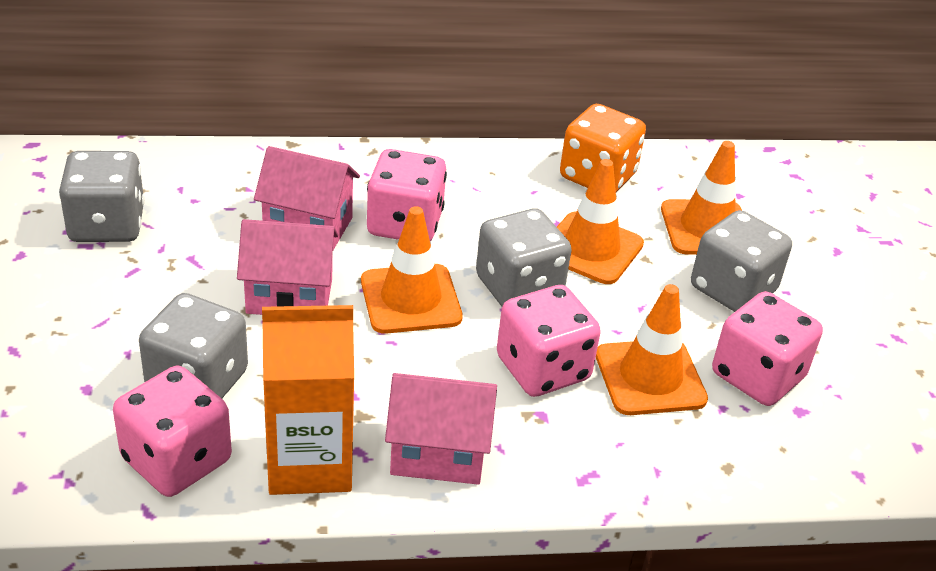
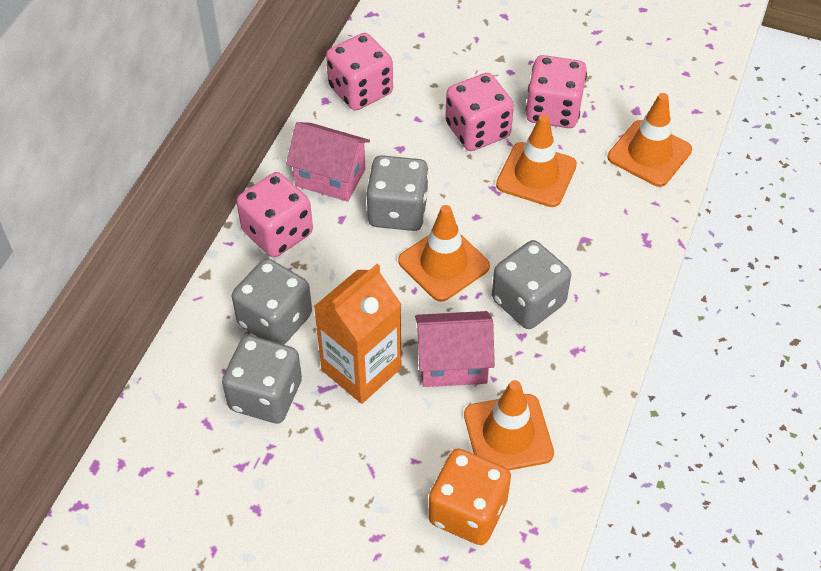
pink house: [237,219,338,315] [254,146,360,250] [385,373,497,485] = 3 -> [286,122,370,202] [415,311,495,387] = 2

